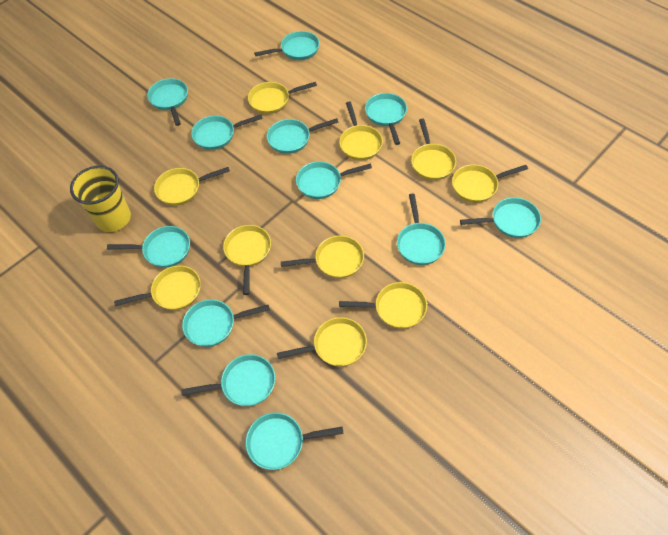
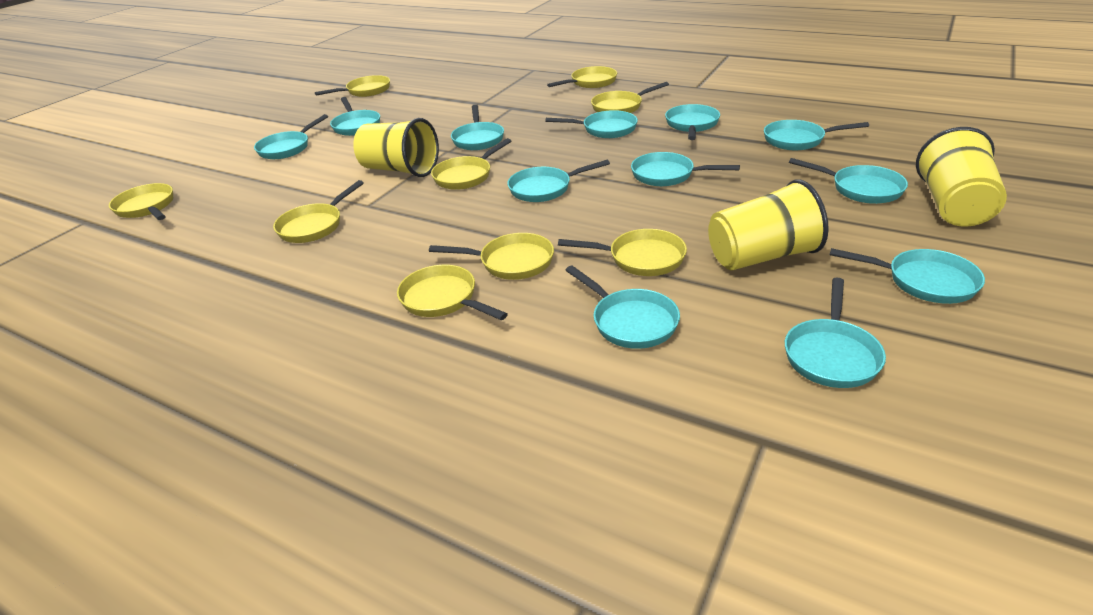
yellow cup: [70,166,131,232] = 1 -> [353,118,439,177] [708,180,829,271] [916,127,1007,227] = 3
yellow pan: [114,265,201,310] [154,167,230,206] [223,225,271,295] [248,82,317,114] [277,317,367,367] [281,235,364,278] [339,102,383,160] [339,282,427,329] [411,119,456,180] [452,164,528,203] = 10 -> [109,183,173,220] [273,180,364,243] [315,75,390,97] [397,265,508,320] [429,233,554,280] [431,138,511,190] [547,66,617,88] [558,229,687,276] [591,82,669,113] = 9

